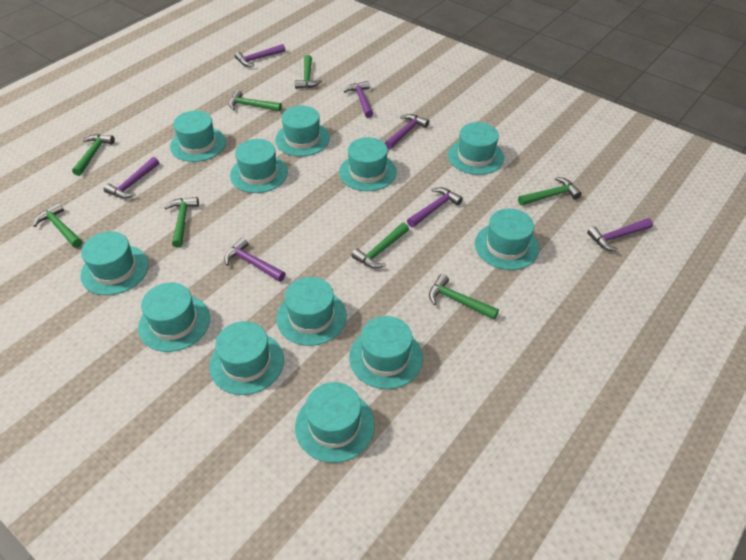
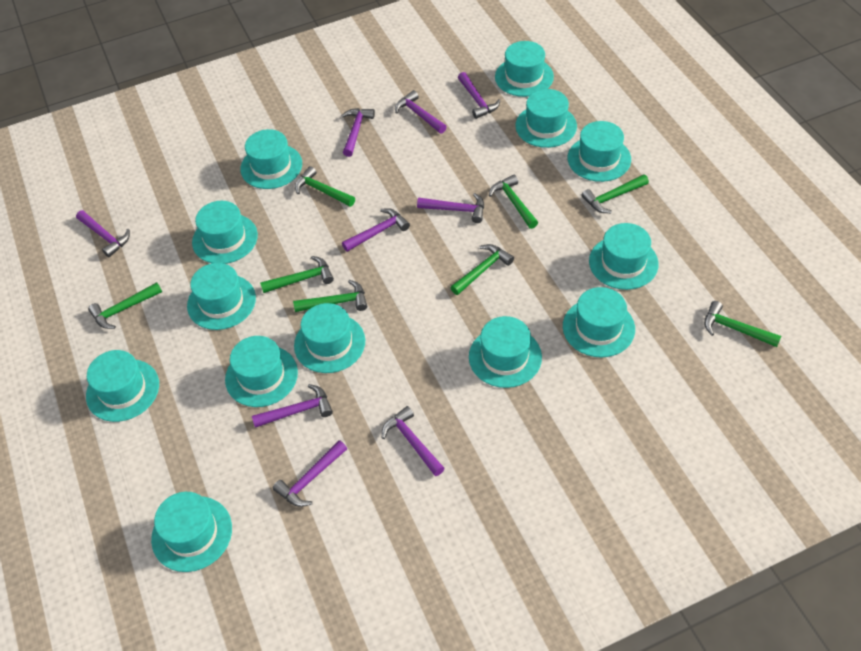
purple hammer: [104,157,159,198] [224,237,286,282] [235,44,285,67] [344,81,373,118] [385,114,429,149] [407,187,463,228] [587,218,653,251] = 7 -> [76,210,130,257] [252,384,333,428] [273,440,347,507] [341,108,375,157] [342,208,410,252] [382,406,445,476] [395,90,447,134] [417,193,484,223] [458,72,501,119] = 9
turquoise hat: [80,231,149,295] [138,282,210,352] [170,111,226,162] [209,321,284,395] [230,139,288,193] [275,106,330,156] [276,277,347,346] [295,382,375,463] [339,137,397,191] [349,316,423,389] [448,122,504,175] [475,209,539,270] = 12 -> [86,350,159,422] [151,492,232,572] [187,263,256,330] [192,201,258,264] [225,336,298,407] [240,129,302,189] [294,303,365,373] [469,316,542,388] [495,41,554,97] [515,89,577,148] [563,287,635,357] [568,121,631,182] [589,223,659,290] = 13

